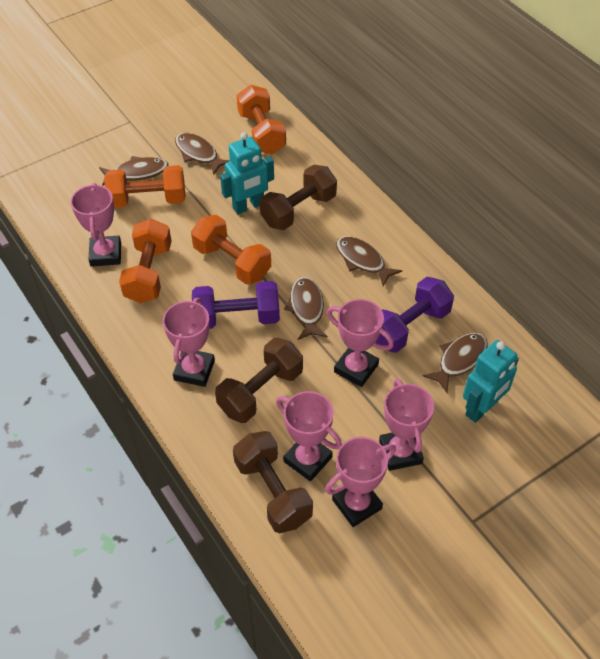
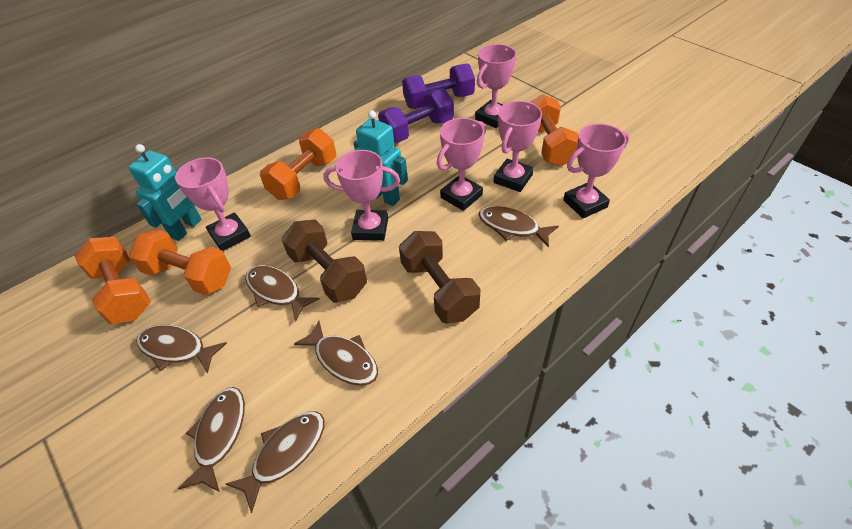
brown dumbbell: [215,338,303,423] [233,431,313,533] [260,165,337,230] = 3 -> [282,220,367,303] [399,231,481,324] = 2
brown fish: [99,156,168,186] [175,133,230,175] [284,277,328,340] [336,236,402,287] [423,333,488,393] = 5 -> [136,325,227,374] [178,387,245,492] [226,411,325,513] [245,265,320,321] [294,320,378,386] [479,206,559,248] = 6

